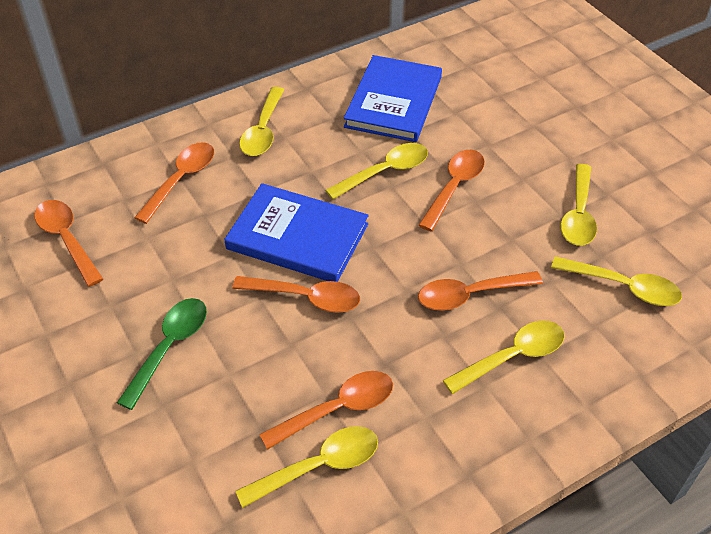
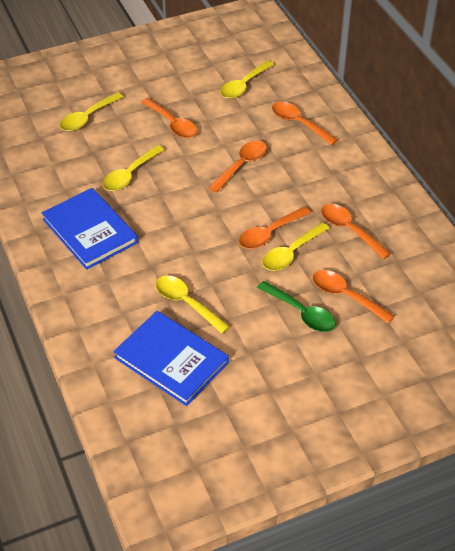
yellow spoon: [235,426,378,508] [239,87,284,156] [325,143,428,199] [443,320,564,394] [551,256,682,306] [560,164,597,246] = 6 -> [60,92,123,131] [103,145,164,191] [155,276,230,334] [220,60,274,99] [262,222,330,271] = 5

